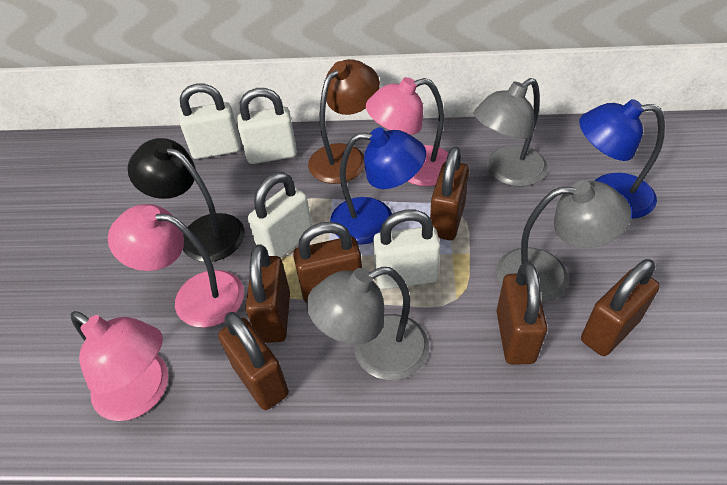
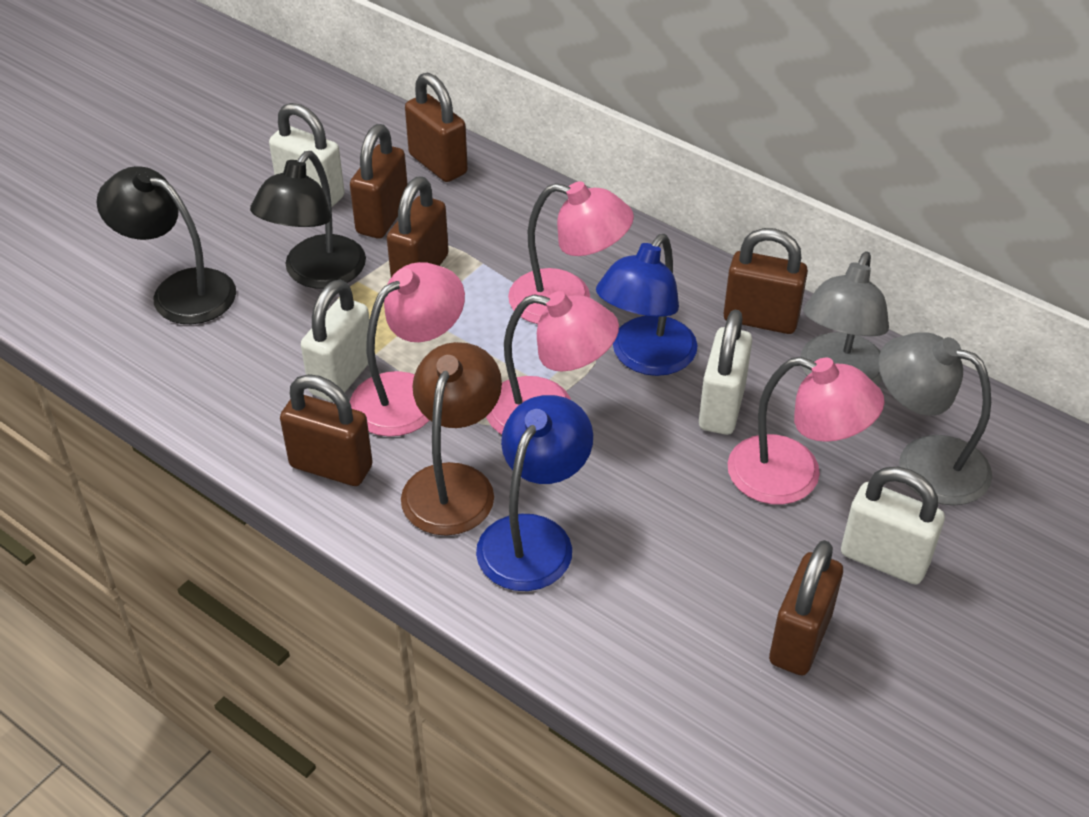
black lamp: [128,138,245,262] = 1 -> [96,166,236,324] [250,151,366,289] = 2
grey lamp: [307,267,429,380] [474,78,547,187] [497,180,631,303] = 3 -> [800,252,889,385] [878,332,992,505] = 2
pink lamp: [71,311,169,421] [108,204,244,328] [366,77,448,186] = 3 -> [350,262,465,437] [486,291,619,434] [508,181,634,324] [728,357,885,505] = 4

